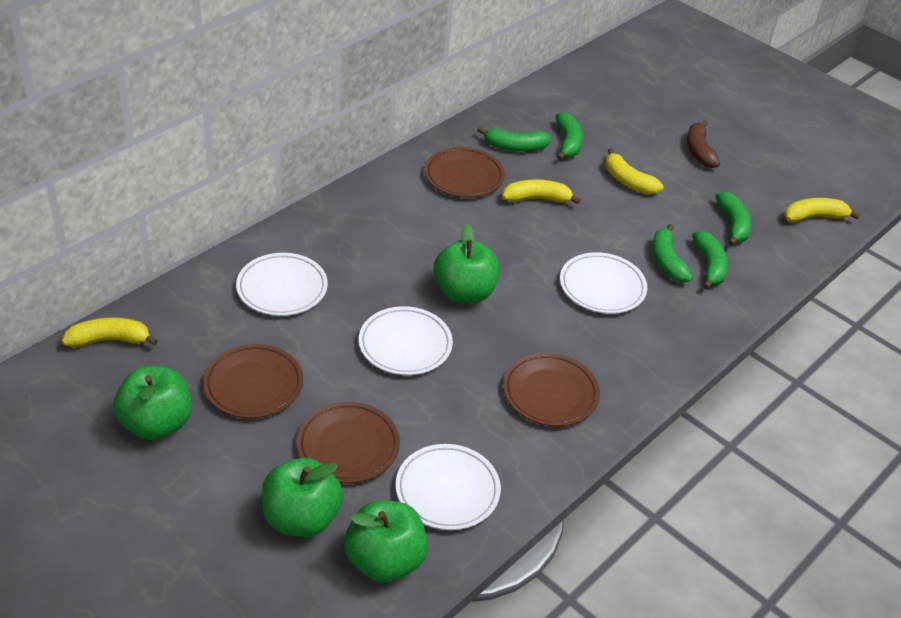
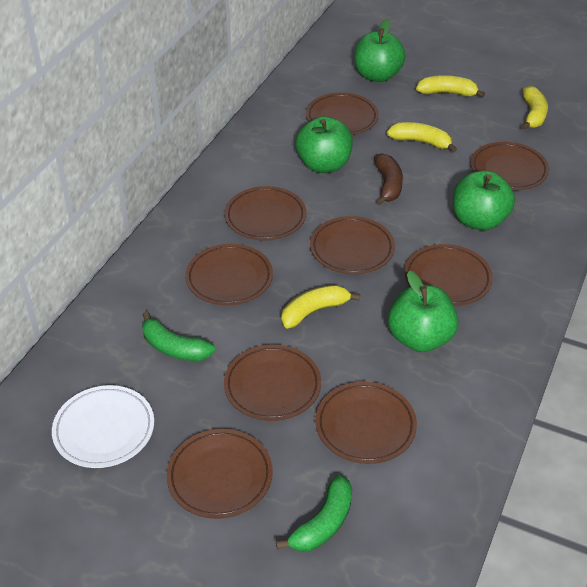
brown plate: [203,344,303,418] [297,402,400,483] [425,147,505,198] [503,353,600,426] = 4 -> [167,429,273,519] [185,244,273,306] [224,345,321,421] [225,186,307,241] [306,93,379,135] [310,216,395,274] [315,382,417,464] [404,244,493,306] [471,142,549,190] = 9
green banana: [477,126,551,151] [555,112,583,160] [652,224,692,283] [692,230,728,289] [715,191,752,246] = 5 -> [142,311,215,361] [276,475,352,552] = 2
white plate: [236,253,328,316] [359,306,453,375] [396,444,501,530] [560,252,647,314] = 4 -> [52,385,154,468] = 1

